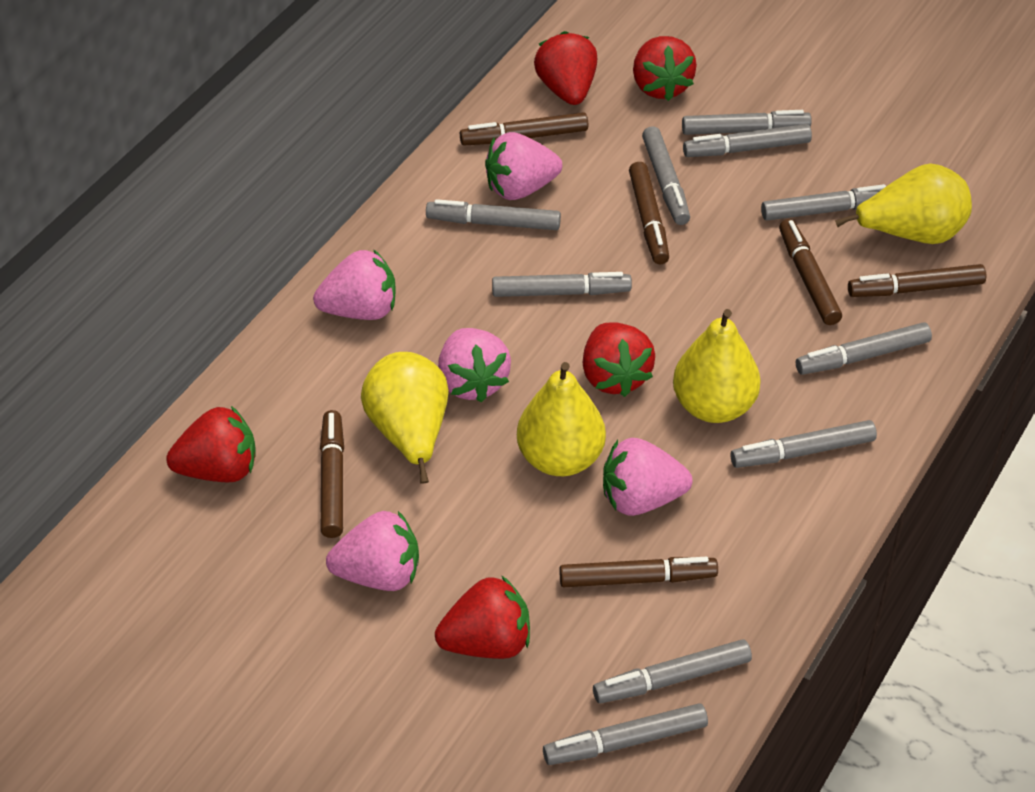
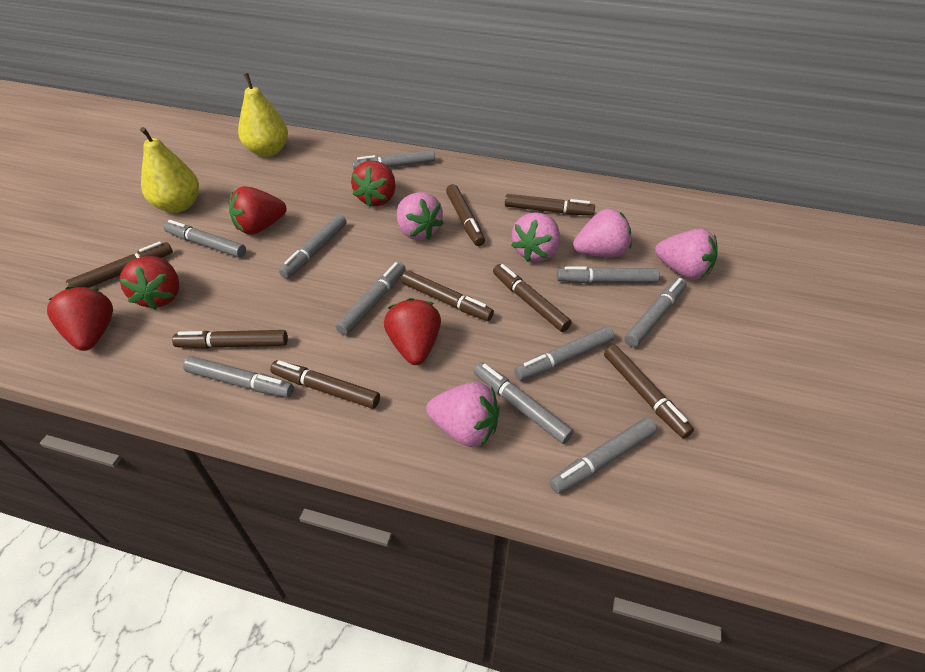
brown marker: [320,410,344,538] [460,112,588,145] [559,557,718,587] [629,162,669,264] [779,219,842,325] [848,264,986,297] = 6 -> [66,241,173,288] [172,330,288,349] [270,360,380,409] [401,270,494,321] [446,184,485,246] [493,264,572,332] [505,194,595,216] [604,345,694,439] = 8
yellow pear: [361,352,449,484] [517,362,606,476] [673,309,761,423] [835,163,972,244] = 4 -> [140,127,199,213] [238,73,288,157] = 2

